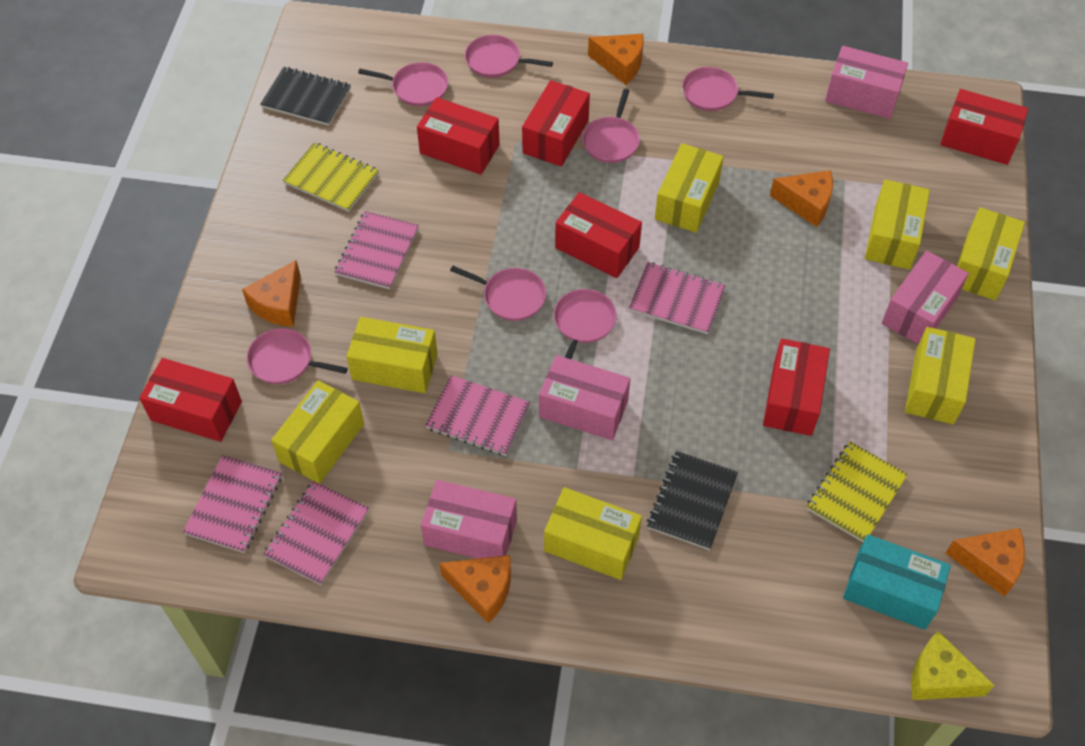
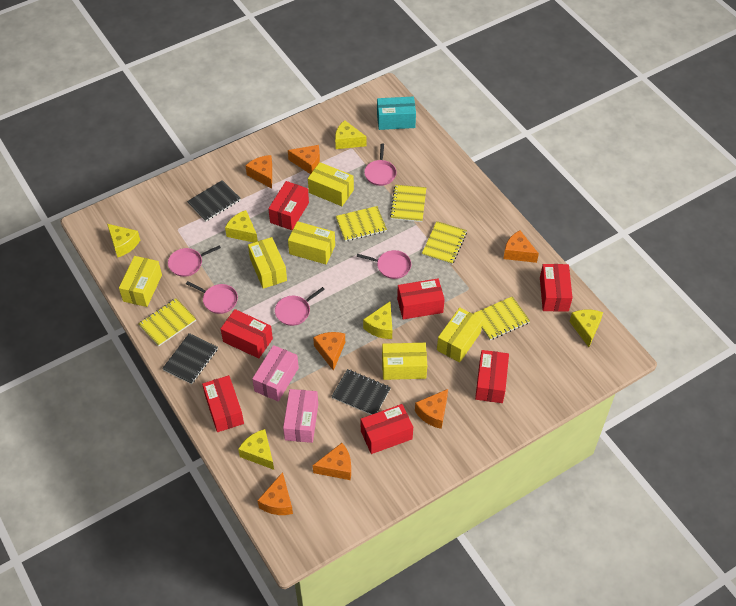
black notebook: [260,67,351,126] [647,451,738,550] = 2 -> [162,333,218,384] [187,180,241,221] [331,369,391,415] = 3
orange cheese: [242,260,301,327] [440,555,511,624] [588,34,644,85] [770,170,833,227] [945,528,1025,597] = 5 -> [245,155,272,188] [257,472,293,515] [288,145,320,174] [313,332,345,371] [313,443,351,480] [415,389,448,429] [503,230,539,263] = 7
pink box: [421,480,517,559] [539,355,630,440] [825,46,908,119] [882,251,969,345] = 4 -> [252,345,299,401] [283,389,318,443] = 2
pink notebook: [183,455,282,553] [263,481,369,585] [335,211,419,289] [425,375,530,456] [629,262,726,334] = 5 -> none = 0
pink pan: [247,328,348,384] [358,62,448,106] [450,266,546,321] [465,35,553,78] [554,289,617,359] [582,89,640,163] [682,67,774,111] = 7 -> [168,245,221,277] [186,281,238,314] [275,287,325,326] [357,250,411,279] [364,144,396,186] = 5
red box: [139,358,242,442] [417,97,500,175] [522,80,590,167] [555,192,642,278] [763,339,830,436] [940,89,1028,165] = 6 -> [202,375,244,432] [221,309,273,359] [268,181,309,230] [361,404,413,454] [397,278,445,320] [475,350,509,403] [540,264,573,312] = 7
yellow box: [271,380,364,484] [346,317,438,393] [544,487,642,580] [655,143,724,233] [865,180,930,269] [905,327,976,425] [957,207,1025,301] = 7 -> [119,256,162,307] [248,237,287,289] [288,221,335,265] [308,162,354,206] [382,343,427,380] [437,308,483,362] = 6
yellow cheese: [911,631,995,700] = 1 -> [107,224,140,258] [225,210,258,243] [238,429,274,470] [335,120,366,149] [363,302,392,339] [569,310,603,347] = 6
yellow notebook: [283,142,379,212] [807,442,908,542] = 2 -> [138,298,196,346] [336,206,387,241] [390,185,426,222] [422,221,467,265] [473,296,530,340] = 5

